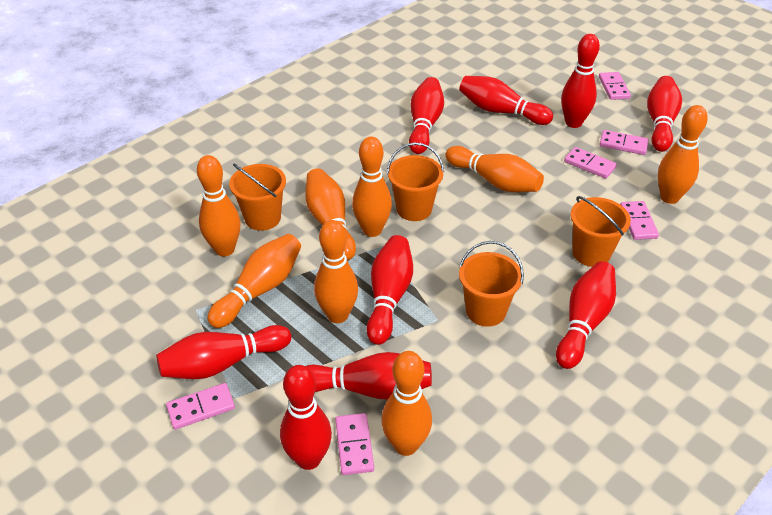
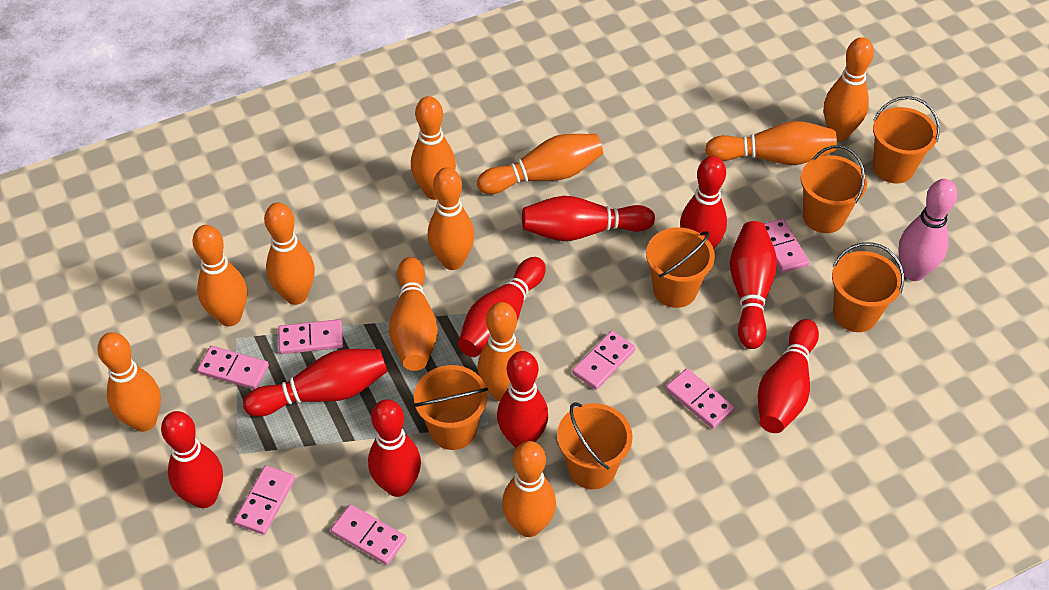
orange bowling pin: [197,155,241,256] [207,234,301,328] [305,168,356,260] [314,220,358,323] [352,137,392,237] [381,351,432,456] [445,146,544,192] [658,105,708,204] = 8 -> [97,332,161,432] [192,225,247,326] [264,203,315,305] [389,257,438,371] [411,96,456,200] [428,167,475,270] [477,134,603,194] [478,302,523,402] [502,441,556,537] [705,121,837,165] [824,37,874,141] = 11
orange bucket: [229,164,286,231] [387,142,444,221] [459,241,524,327] [570,196,631,267] = 4 -> [413,365,488,450] [557,402,633,489] [646,227,715,308] [801,145,867,233] [832,242,904,332] [873,96,940,184] = 6
pink bowling pin: none = 0 -> [898,179,957,281] = 1
pink domino: [166,383,235,430] [335,413,374,475] [564,147,617,179] [599,72,631,100] [599,130,649,155] [620,201,659,240] = 6 -> [197,346,269,389] [234,465,295,535] [278,319,343,354] [331,504,406,565] [572,331,635,390] [666,368,735,429] [764,219,809,273] = 7

